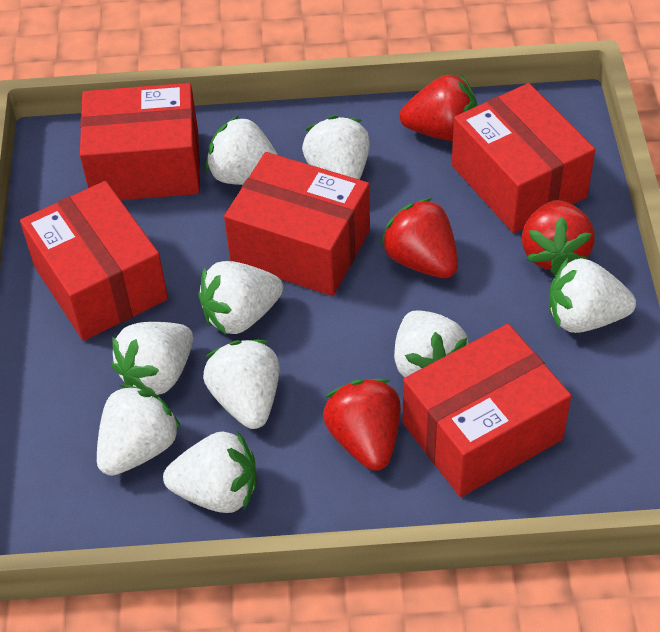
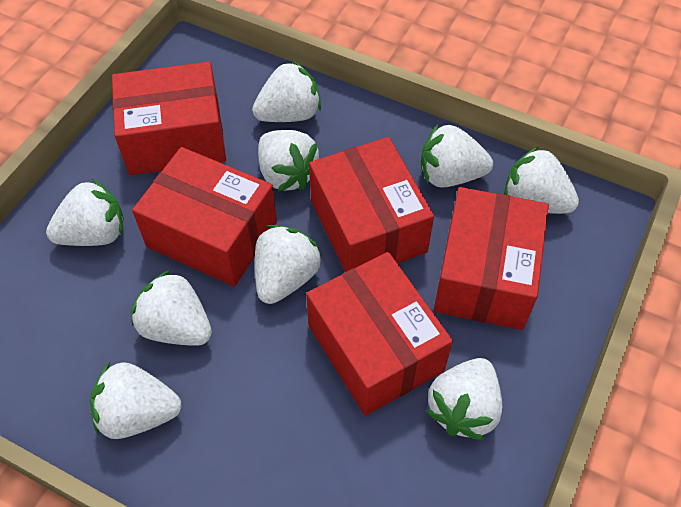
red strawberry: [323,379,401,471] [380,198,458,278] [400,75,478,141] [522,200,595,276] = 4 -> none = 0

